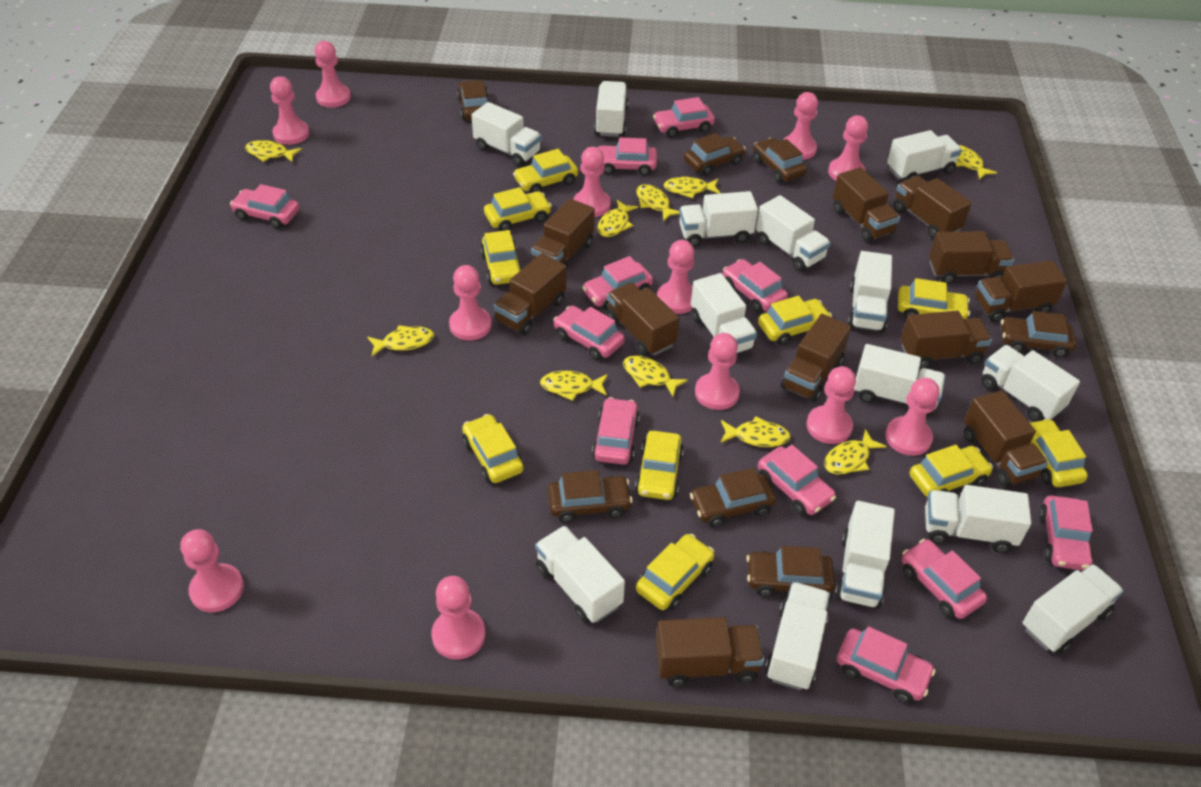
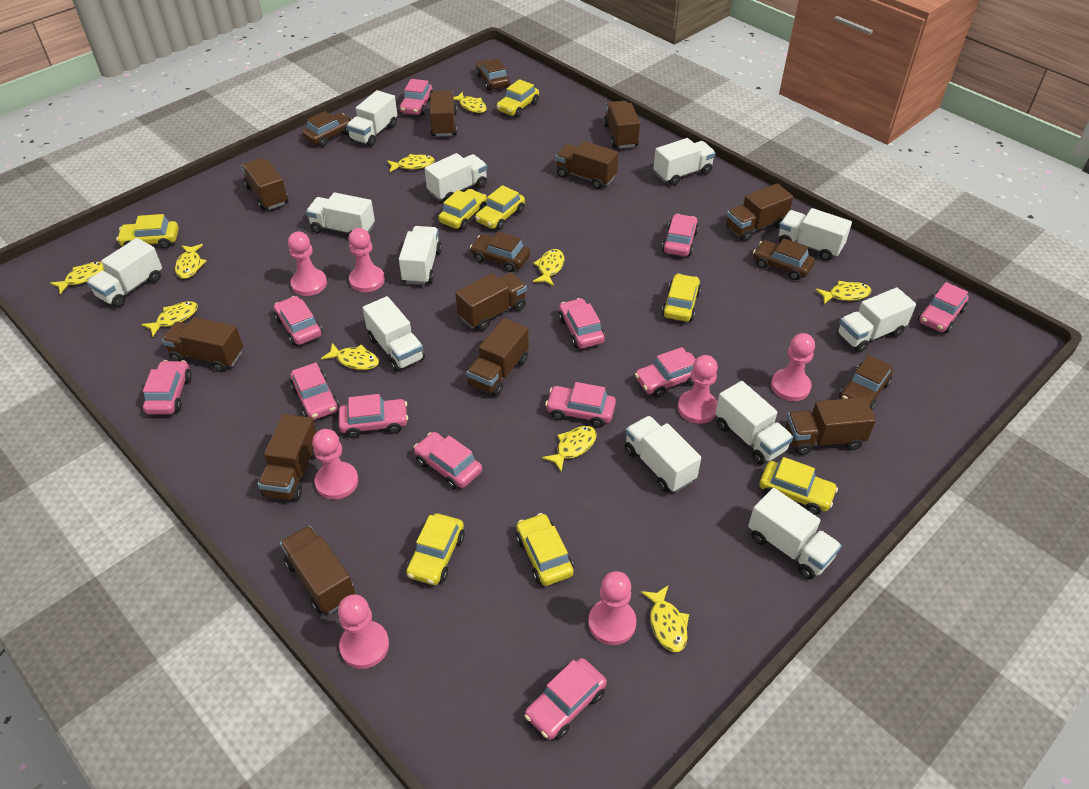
brown car: [457,80,488,120] [548,470,633,523] [684,133,746,176] [690,468,776,527] [746,546,835,597] [753,138,807,183] [1001,311,1076,358] = 7 -> [302,111,352,147] [470,231,530,272] [476,58,510,91] [753,239,815,280] [839,355,893,410] = 5
pink car: [230,184,299,229] [553,306,625,360] [582,256,653,310] [592,397,640,465] [598,138,657,176] [653,97,715,138] [723,259,788,313] [758,445,836,515] [837,626,936,703] [902,539,987,619] [1039,495,1094,571] = 11 -> [143,360,192,414] [274,296,322,346] [290,363,339,420] [339,394,408,438] [399,79,433,116] [414,432,482,490] [525,658,607,740] [545,382,616,428] [559,298,605,349] [635,347,696,397] [662,214,699,256] [918,282,969,333] = 12
pink pawn: [180,529,244,612] [270,76,309,145] [315,41,351,108] [431,576,485,659] [449,265,492,340] [573,147,611,217] [657,240,694,314] [695,333,740,410] [783,92,818,160] [806,366,856,444] [828,115,868,181] [885,378,940,456] = 12 -> [288,231,327,296] [312,429,358,500] [338,594,389,669] [348,228,385,292] [588,571,636,645] [678,355,718,424] [771,333,815,401] = 7
white truck: [471,102,541,166] [535,526,625,623] [594,81,628,137] [679,191,758,247] [691,273,757,353] [756,195,831,271] [765,582,830,690] [835,501,895,609] [848,251,892,333] [854,344,946,417] [887,130,962,181] [925,485,1031,553] [981,345,1080,422] [1022,564,1124,654] = 14 -> [87,238,162,307] [306,192,375,234] [346,90,397,147] [363,296,425,372] [399,226,442,285] [425,153,487,201] [624,416,701,493] [654,138,716,186] [715,381,793,465] [748,488,842,580] [779,208,852,261] [837,287,916,353] = 12
yellow car: [462,414,524,483] [480,230,523,285] [484,187,552,231] [513,149,578,193] [635,431,684,500] [636,534,714,610] [758,296,832,345] [898,278,970,319] [909,445,993,497] [1029,418,1088,487] = 10 -> [116,214,179,248] [406,513,465,585] [438,189,487,230] [475,185,525,230] [497,79,539,117] [516,513,574,586] [662,273,701,322] [760,457,838,515] = 8

